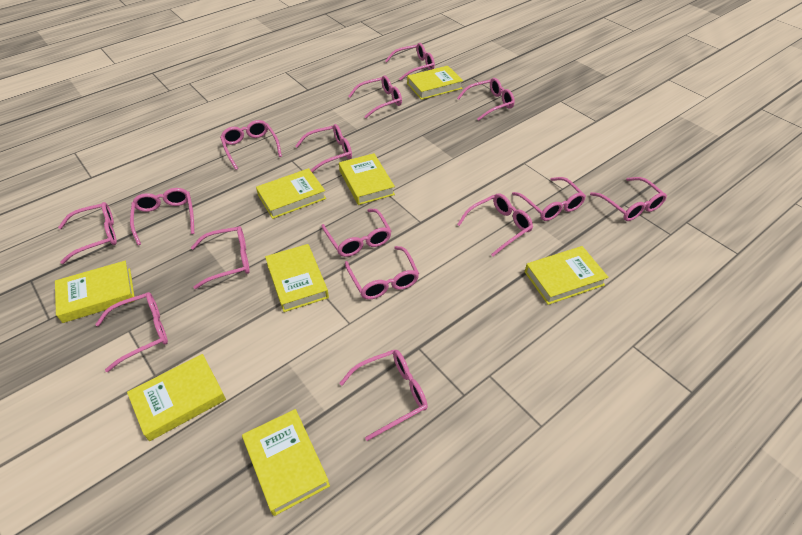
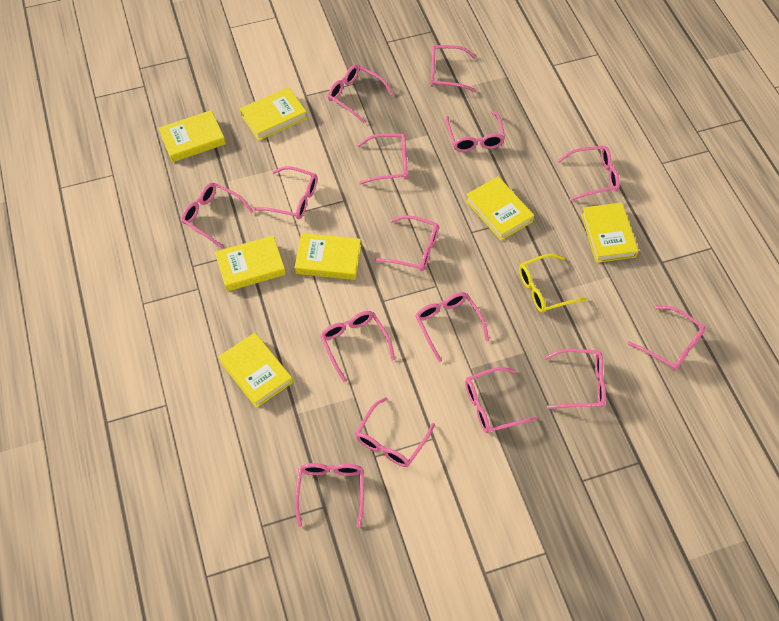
yellow book: [55,261,134,323] [127,354,226,441] [242,409,330,516] [256,168,326,219] [265,244,329,312] [339,153,395,205] [407,66,463,100] [525,246,608,305] = 8 -> [158,110,226,162] [215,236,286,291] [218,333,293,408] [240,87,307,141] [294,233,361,280] [466,176,534,241] [581,203,639,263] = 7
yellow glasses: none = 0 -> [519,254,588,313] = 1

